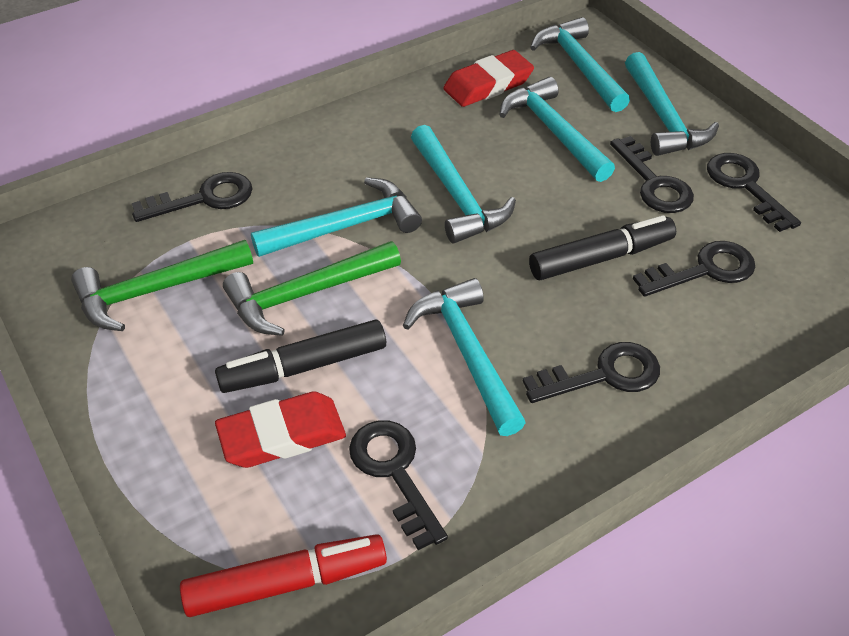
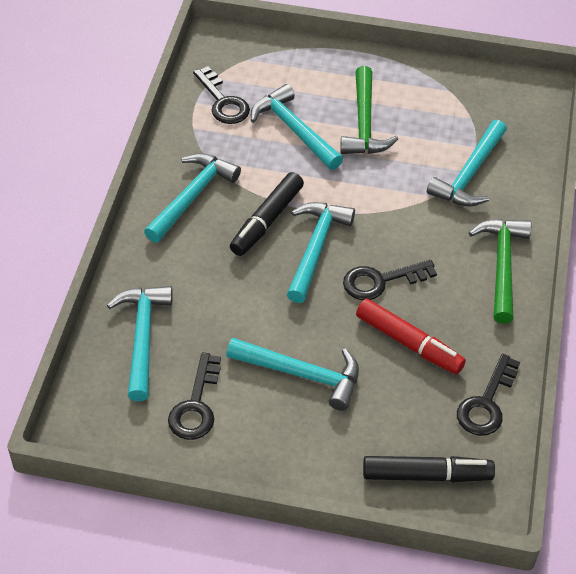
black key: [132,172,253,222] [349,420,448,550] [523,342,660,403] [610,136,694,213] [633,241,755,297] [707,153,801,232] = 6 -> [168,352,221,440] [193,66,250,124] [343,260,437,300] [457,354,520,436] = 4
red eraser: [215,391,346,468] [443,50,534,107] = 2 -> none = 0

